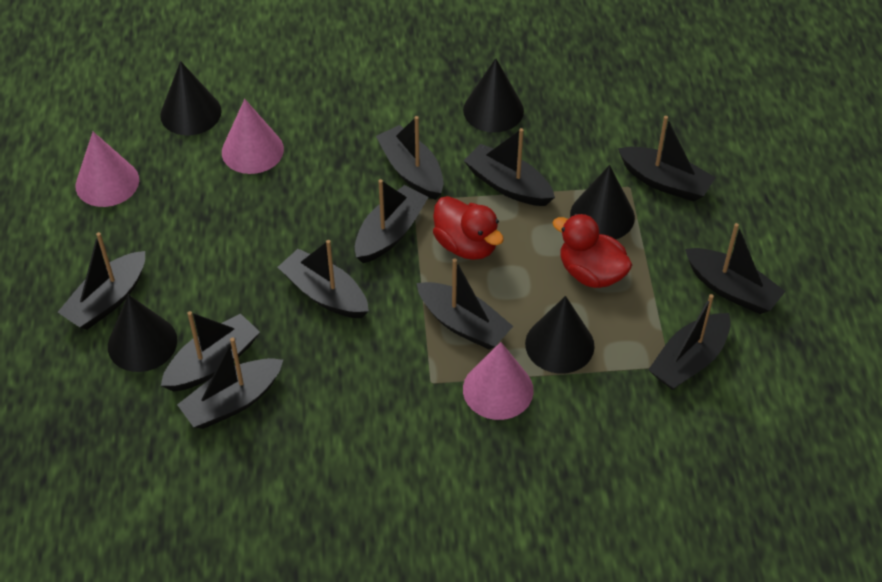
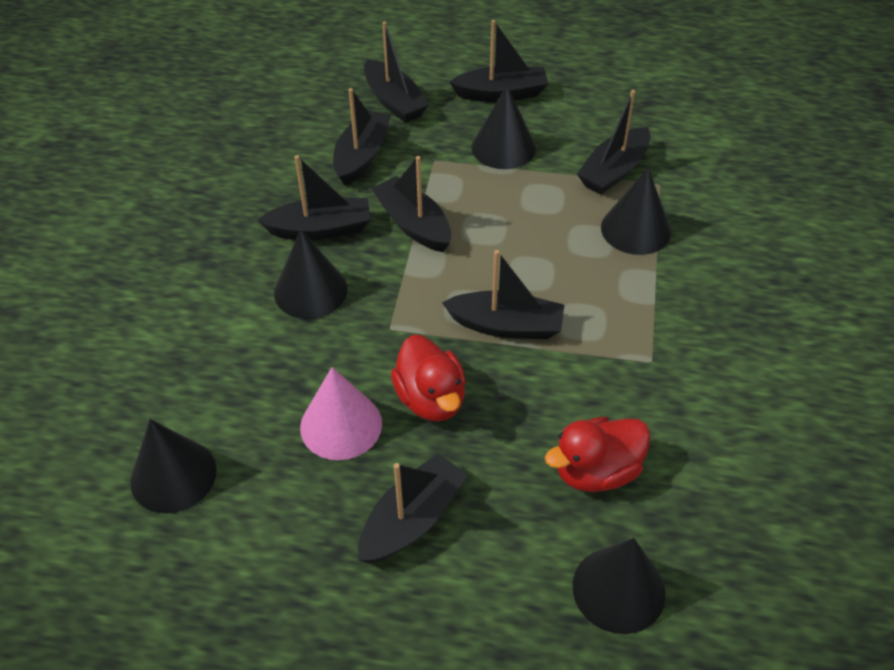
black boat: [58,232,145,330] [161,311,260,391] [177,338,283,429] [278,240,369,318] [355,179,429,263] [376,116,443,200] [417,258,513,349] [463,128,555,206] [618,116,716,201] [648,294,731,390] [685,223,786,314] = 11 -> [258,155,371,240] [333,88,391,186] [358,453,468,563] [364,21,429,123] [371,156,451,252] [442,250,564,339] [449,20,549,102] [577,90,650,195] = 8
pink cone: [75,132,139,207] [222,99,284,174] [463,342,534,420] = 3 -> [300,367,382,460] = 1

